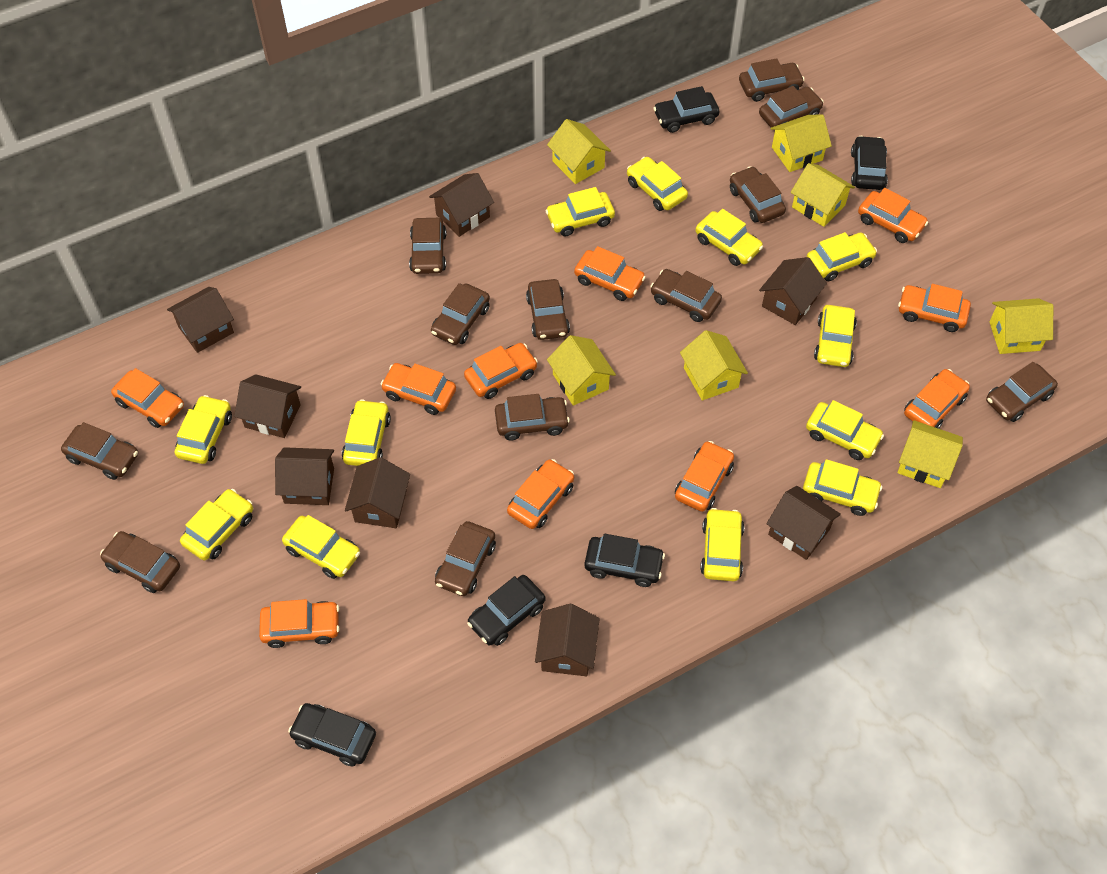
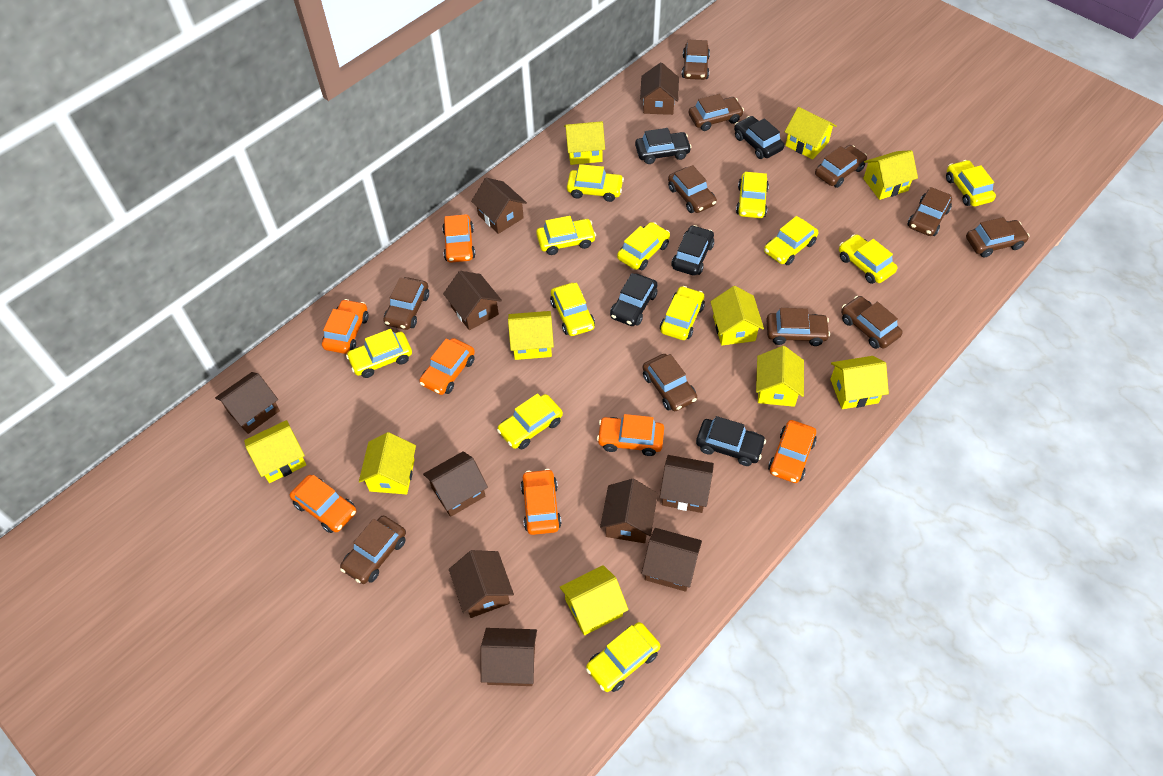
brown car: [61,422,138,480] [100,531,180,593] [409,218,447,274] [431,283,490,345] [435,521,496,596] [495,394,570,441] [526,279,570,340] [650,269,722,322] [730,166,786,223] [739,58,805,102] [759,86,824,127] [986,362,1058,422] = 12 -> [340,516,406,584] [383,277,429,330] [643,354,697,411] [668,165,717,213] [682,40,710,80] [689,94,744,131] [766,308,830,346] [815,145,867,188] [841,296,903,349] [907,187,952,236] [966,217,1029,258] = 11
brown house: [167,287,234,353] [234,374,301,438] [275,447,334,505] [345,457,410,528] [429,173,494,237] [535,604,600,676] [759,257,827,325] [766,486,841,560] = 8 -> [215,372,280,434] [423,451,488,517] [443,271,502,330] [449,550,514,618] [471,178,527,234] [481,628,537,686] [600,479,658,543] [640,62,679,115] [641,528,702,592] [659,455,714,513] = 10
orange car: [111,368,184,428] [259,599,340,648] [381,363,456,415] [464,343,538,399] [507,459,574,529] [574,246,646,301] [675,441,734,512] [858,188,928,243] [898,284,971,332] [904,369,970,429] = 10 -> [290,475,356,533] [322,299,369,354] [419,338,475,395] [442,214,476,263] [521,469,562,535] [597,414,664,456] [768,420,817,483] = 7
yellow house: [547,119,611,184] [547,335,616,406] [680,330,748,401] [770,114,832,172] [791,163,855,227] [898,420,963,488] [989,298,1053,354] = 7 -> [244,420,306,483] [359,432,416,494] [508,311,554,360] [560,565,629,635] [564,121,605,165] [710,286,764,345] [756,346,804,407] [785,107,837,159] [830,356,889,409] [863,150,918,200] = 10

